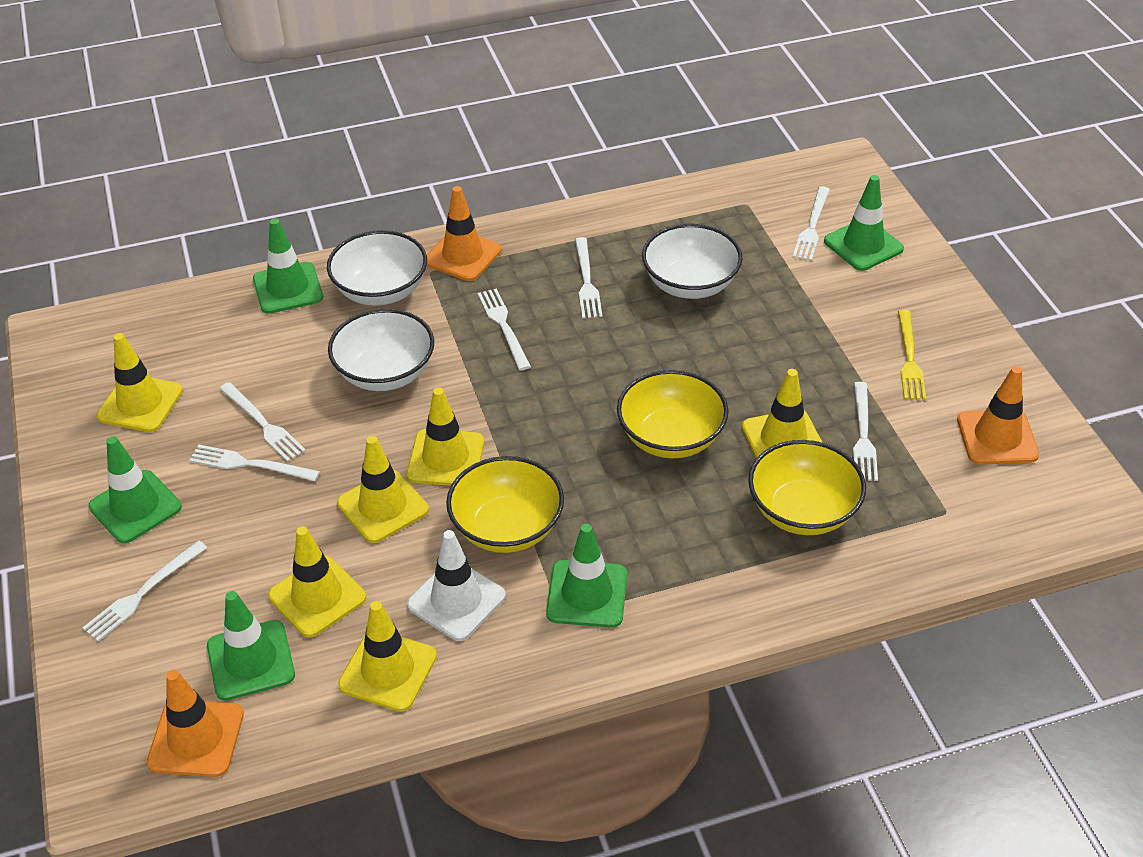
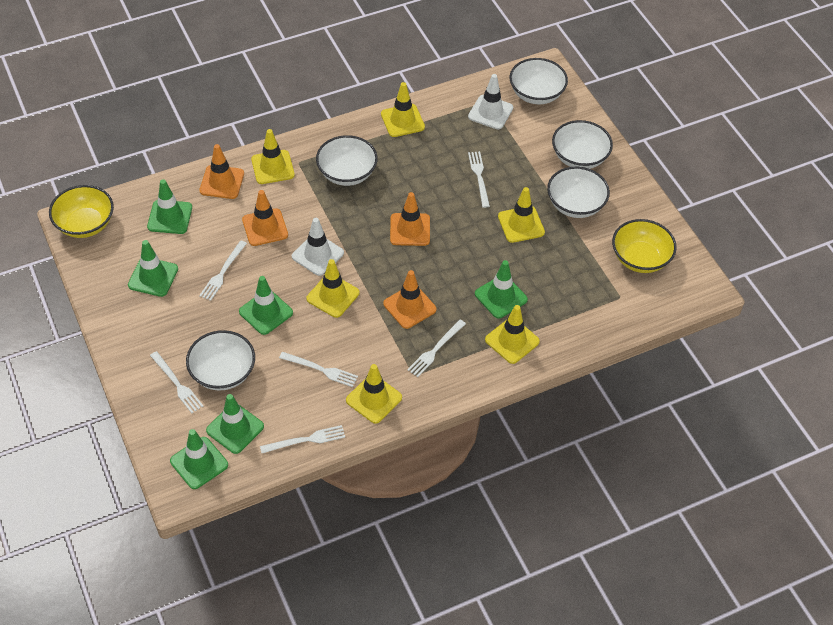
green traffic cone: [89,436,182,543] [207,591,295,701] [253,219,323,314] [546,524,627,628] [824,175,904,271] = 5 -> [128,240,178,297] [147,179,192,234] [170,429,228,489] [206,394,264,454] [239,276,293,335] [475,260,528,319] = 6
orange traffic cone: [147,670,244,777] [427,186,502,281] [957,366,1039,465] = 3 -> [199,144,244,199] [242,190,288,246] [383,270,437,329] [390,192,430,246] = 4
white bowl: [327,230,427,306] [328,309,434,391] [642,224,742,299] = 3 -> [186,330,255,390] [316,135,378,186] [510,58,568,104] [547,167,610,218] [552,120,613,169] = 5
white fork: [82,540,207,642] [189,445,320,481] [219,382,306,462] [478,288,531,371] [575,237,603,318] [793,187,830,261] [853,382,878,481] = 7 -> [150,351,203,413] [199,241,247,301] [260,425,345,453] [279,352,358,387] [407,320,466,377] [468,151,490,208] = 6
white traffic cone: [407,530,506,641] = 1 -> [292,218,344,276] [468,74,513,129] = 2
yellow bowl: [446,456,564,553] [617,370,729,458] [748,440,866,535] = 3 -> [49,185,114,238] [612,219,677,273] = 2
yellow fork: [898,310,926,400] = 1 -> none = 0

